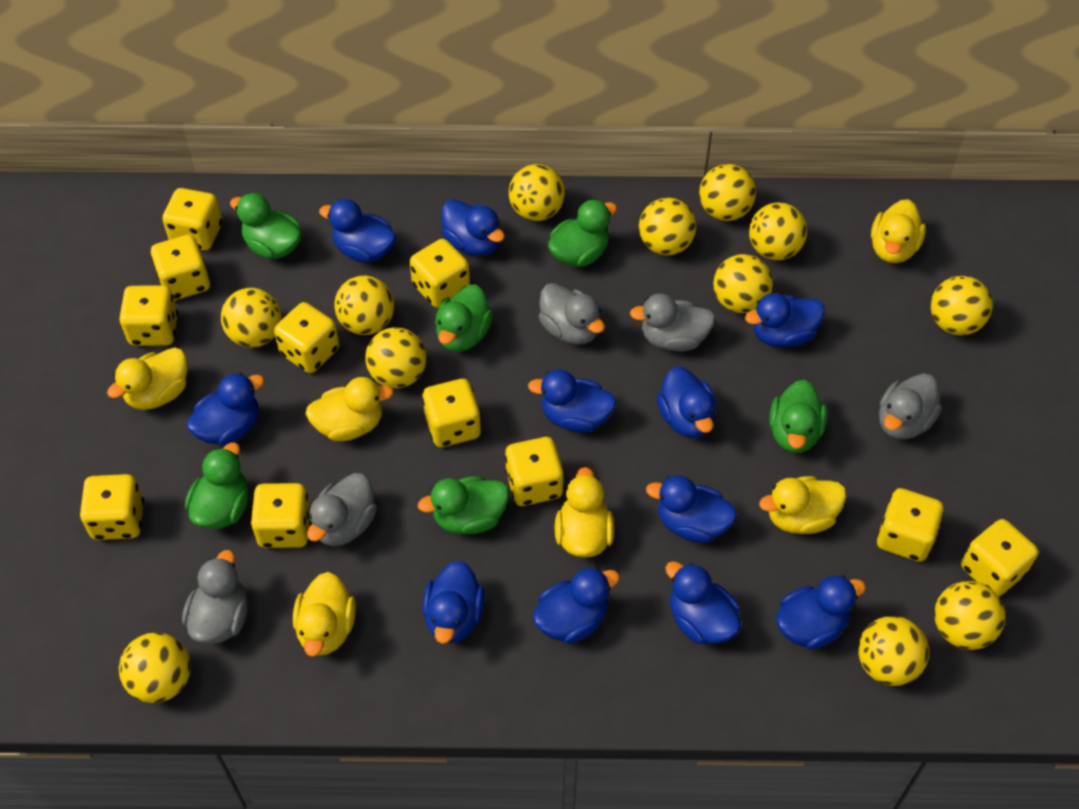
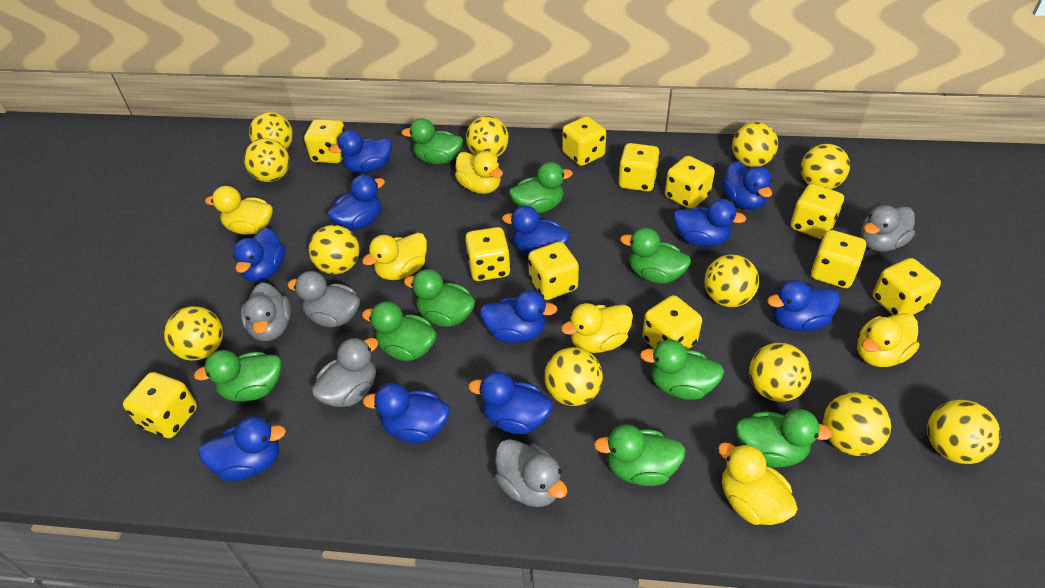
green duck: [185,443,249,529] [230,193,302,259] [418,476,509,534] [435,284,493,352] [548,199,617,267] [769,380,827,453] = 6 -> [194,350,281,402] [362,302,437,361] [401,118,463,164] [404,269,476,327] [509,162,573,213] [594,424,686,486] [620,228,691,284] [640,339,724,400] [736,409,833,468] = 9

